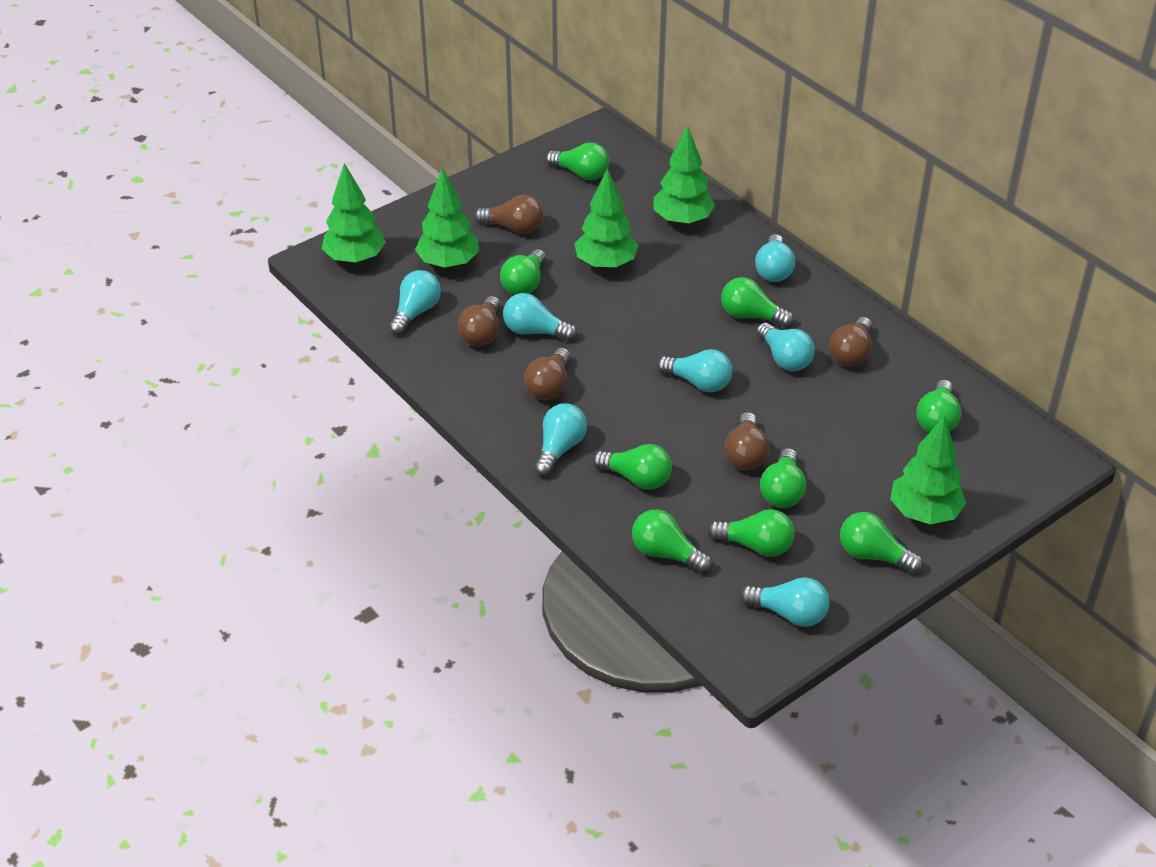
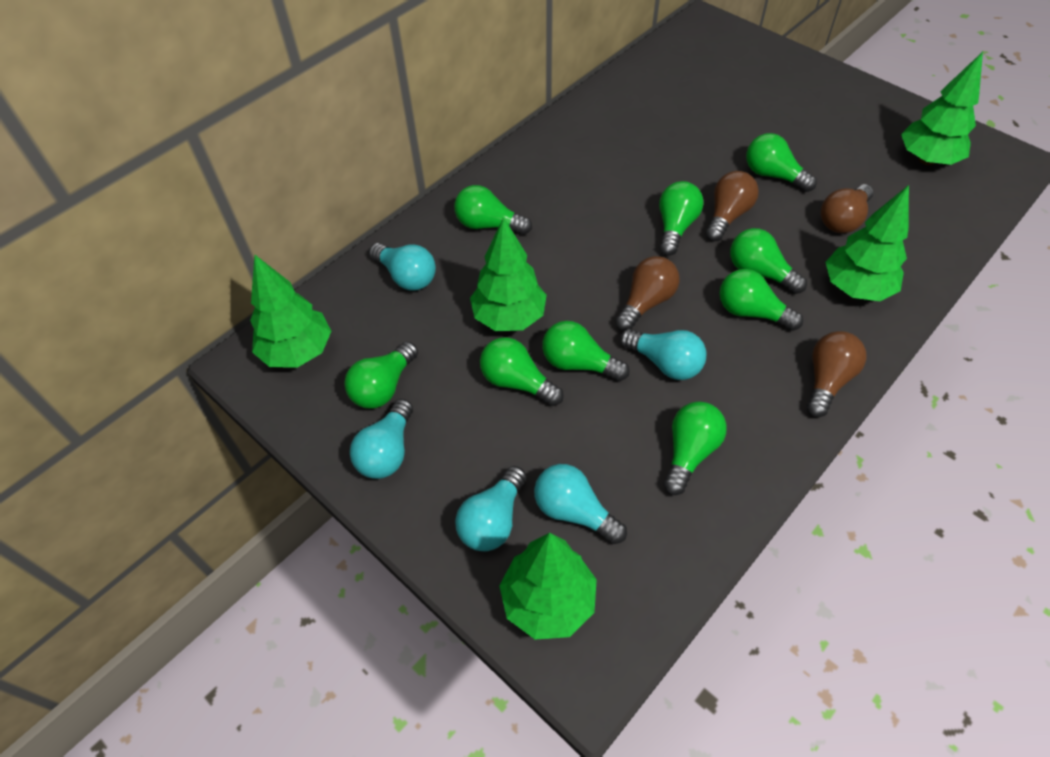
brown light bulb: [457,296,501,346] [474,195,543,234] [524,348,571,400] [725,412,770,470] [829,317,872,367] = 5 -> [615,256,680,331] [705,171,759,241] [806,331,866,417] [821,184,873,233] = 4
turquoise light bulb: [389,270,441,335] [503,293,577,341] [534,403,587,476] [657,349,732,392] [740,577,830,627] [755,234,795,282] [756,323,815,371] = 7 -> [350,399,413,479] [369,243,436,291] [455,466,526,551] [534,464,627,544] [620,329,706,380] = 5

